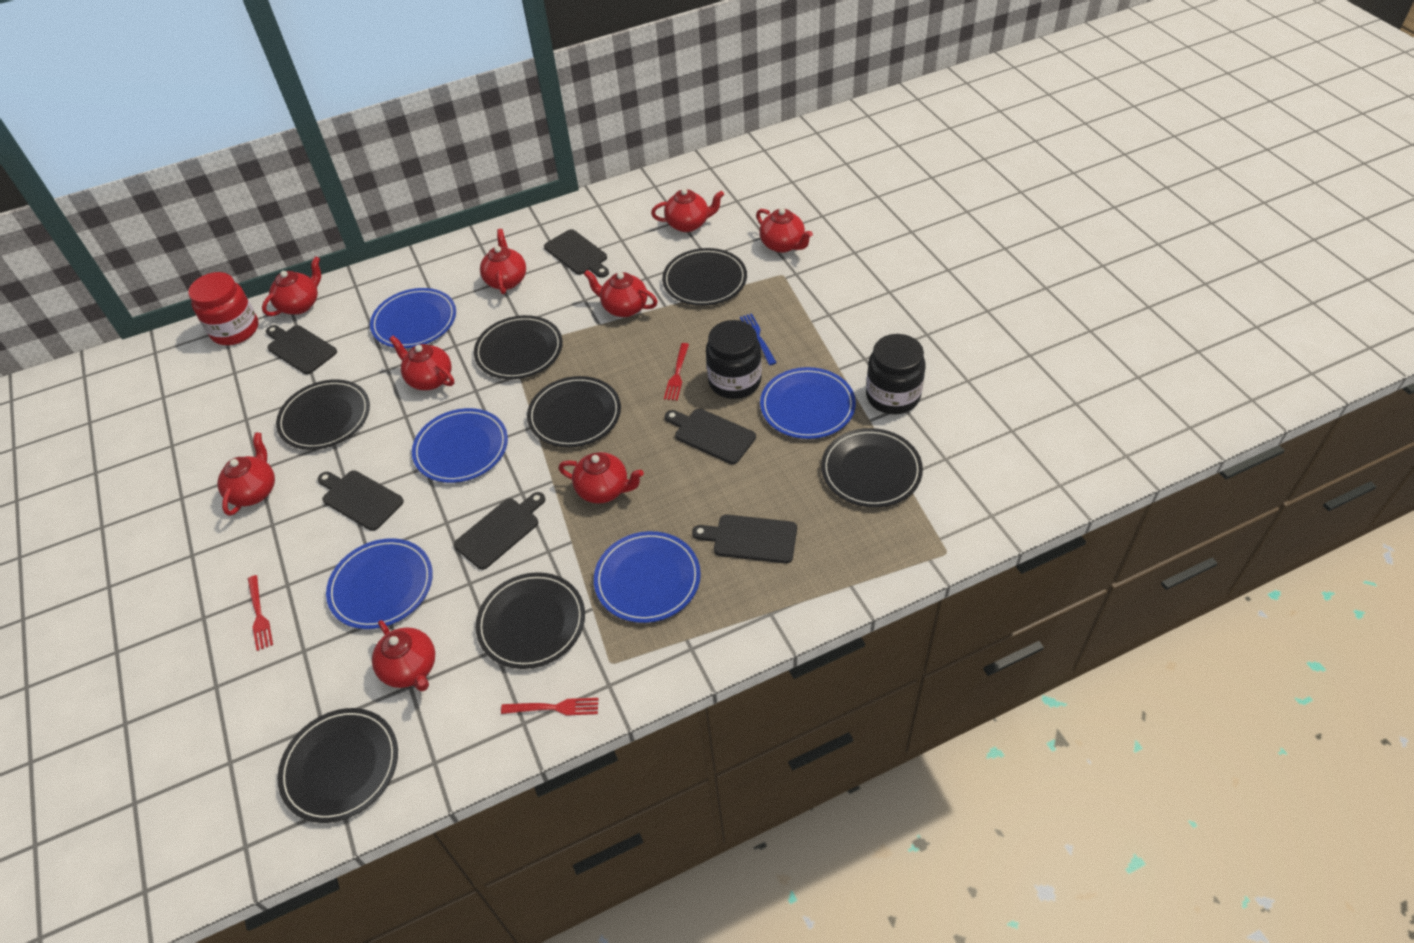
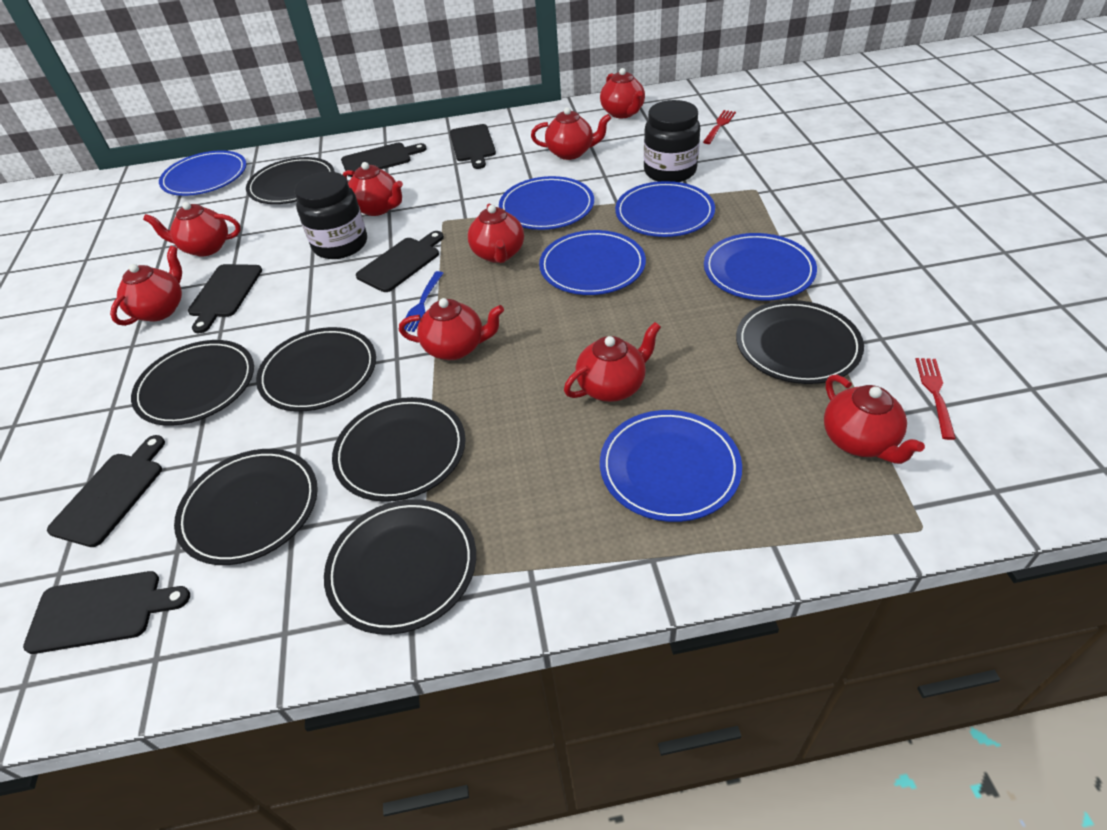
blue plate: [326,538,433,629] [370,288,456,348] [412,408,508,483] [594,531,701,623] [760,367,856,439] = 5 -> [159,150,247,196] [499,176,594,230] [539,230,646,295] [600,410,742,522] [615,181,715,237] [704,233,817,301] = 6
red fork: [248,575,273,651] [501,698,599,716] [664,343,689,401] = 3 -> [703,110,736,144] [915,358,956,440] = 2
red jar: [188,272,259,345] = 1 -> none = 0

